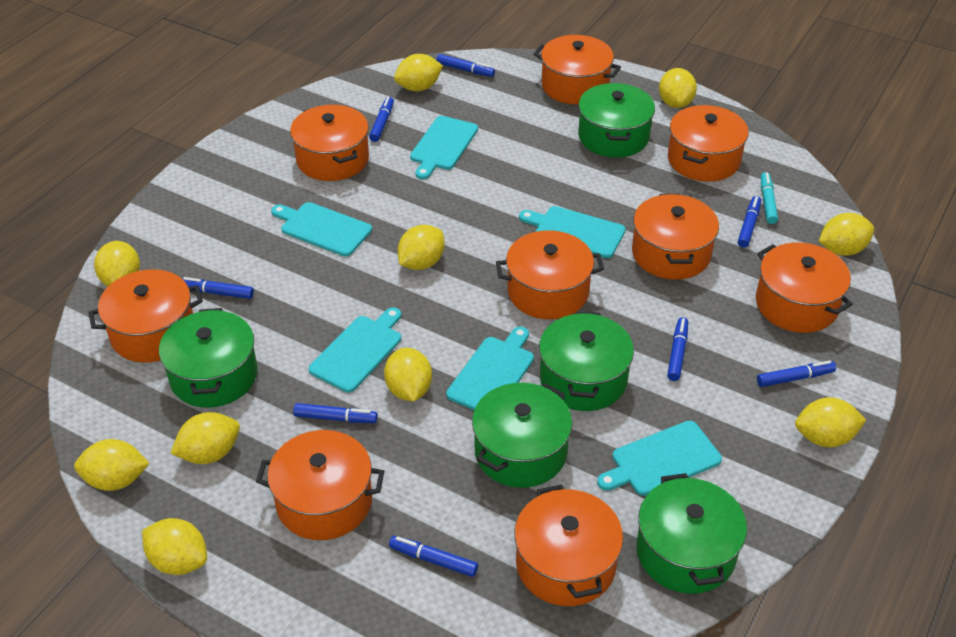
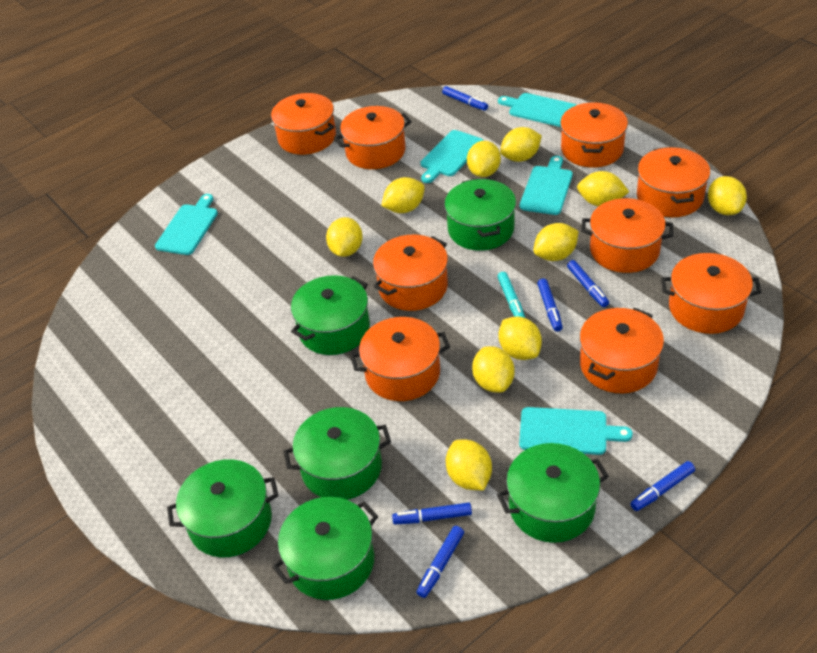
blue marker: [182,277,254,299] [293,403,378,423] [369,97,394,142] [389,536,478,577] [436,54,495,77] [667,317,688,381] [738,196,761,248] [757,360,836,387] = 8 -> [392,503,472,525] [416,526,464,598] [442,86,488,111] [537,279,563,332] [567,260,609,307] [630,461,695,511] = 6
green pot: [159,308,258,408] [472,383,572,488] [539,311,634,411] [578,83,655,158] [636,473,747,594] = 5 -> [167,459,279,557] [272,497,378,600] [283,407,391,500] [291,275,370,355] [444,179,516,251] [497,443,609,543] = 6
turquoise cutting board: [271,202,372,256] [309,307,401,393] [410,116,478,179] [446,327,534,410] [519,206,626,258] [597,421,722,496] = 6 -> [155,194,218,255] [421,130,484,183] [498,93,577,127] [519,407,633,455] [520,156,573,215] = 5

